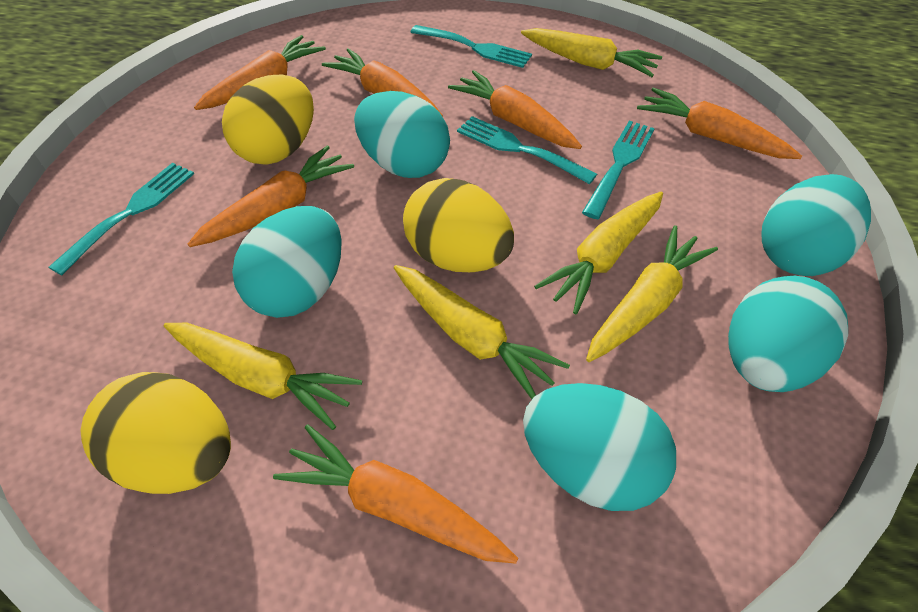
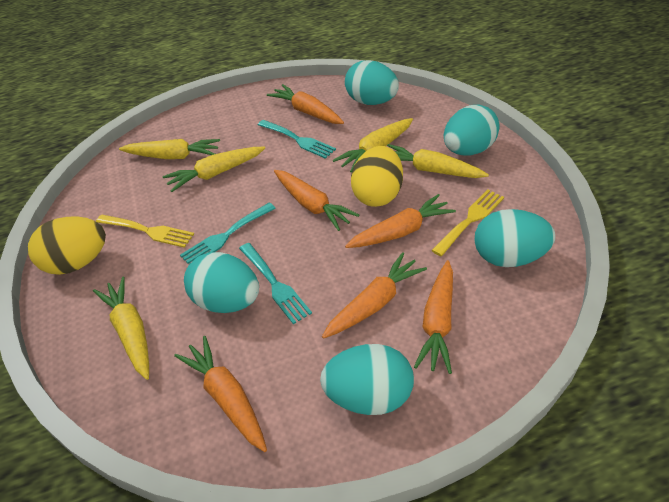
turquoise fork: [48,163,194,275] [410,25,532,68] [457,116,597,184] [582,121,655,219] = 4 -> [180,203,276,264] [239,243,312,324] [258,120,336,159] = 3
yellow egg: [80,372,231,494] [222,74,314,165] [403,178,514,272] = 3 -> [28,216,106,275] [351,146,403,207] = 2
yellow fork: none = 0 -> [96,214,194,248] [431,189,504,256] = 2

